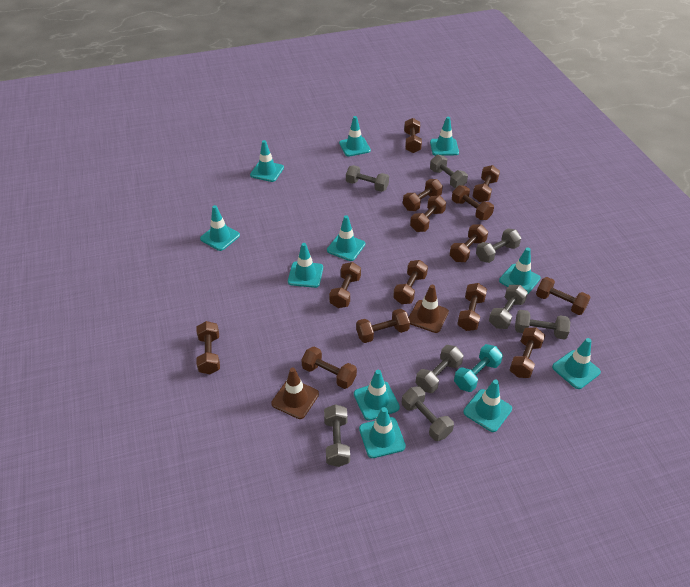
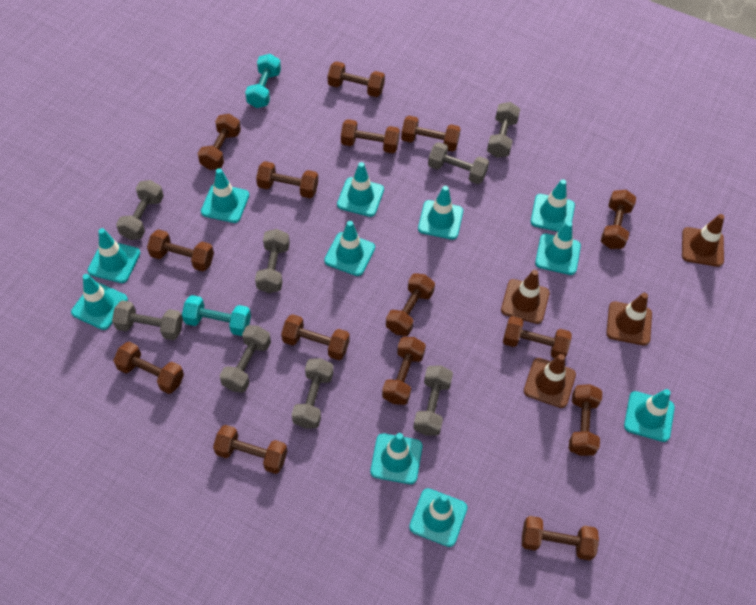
brown dumbbell: [196,321,220,374] [301,347,357,389] [329,262,361,308] [356,309,410,343] [393,260,428,304] [403,179,443,211] [404,118,422,153] [410,195,446,232] [450,224,488,262] [452,185,494,220] [457,283,487,331] [473,165,500,202] [510,328,545,378] [536,277,591,315] = 14 -> [113,342,184,394] [147,229,214,271] [198,114,241,170] [213,425,287,474] [256,161,318,198] [281,314,350,360] [328,61,385,97] [341,119,400,153] [382,337,426,405] [386,273,435,336] [401,116,461,152] [503,316,572,358] [522,516,599,561] [569,384,602,456] [601,190,636,249] = 15
brown traffic cone: [271,368,319,419] [409,285,449,333] = 2 -> [501,270,549,324] [524,354,576,408] [606,293,652,345] [682,214,724,267] = 4
turquoise dumbbell: [454,344,503,392] = 1 -> [182,295,251,336] [245,54,281,108] = 2

